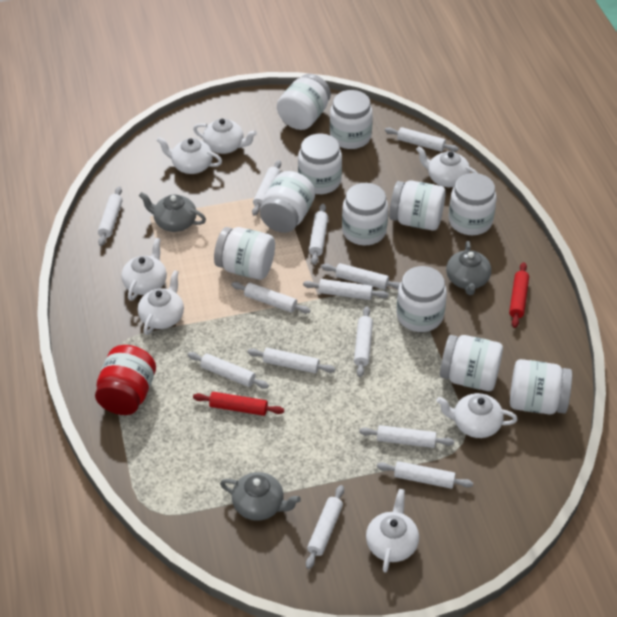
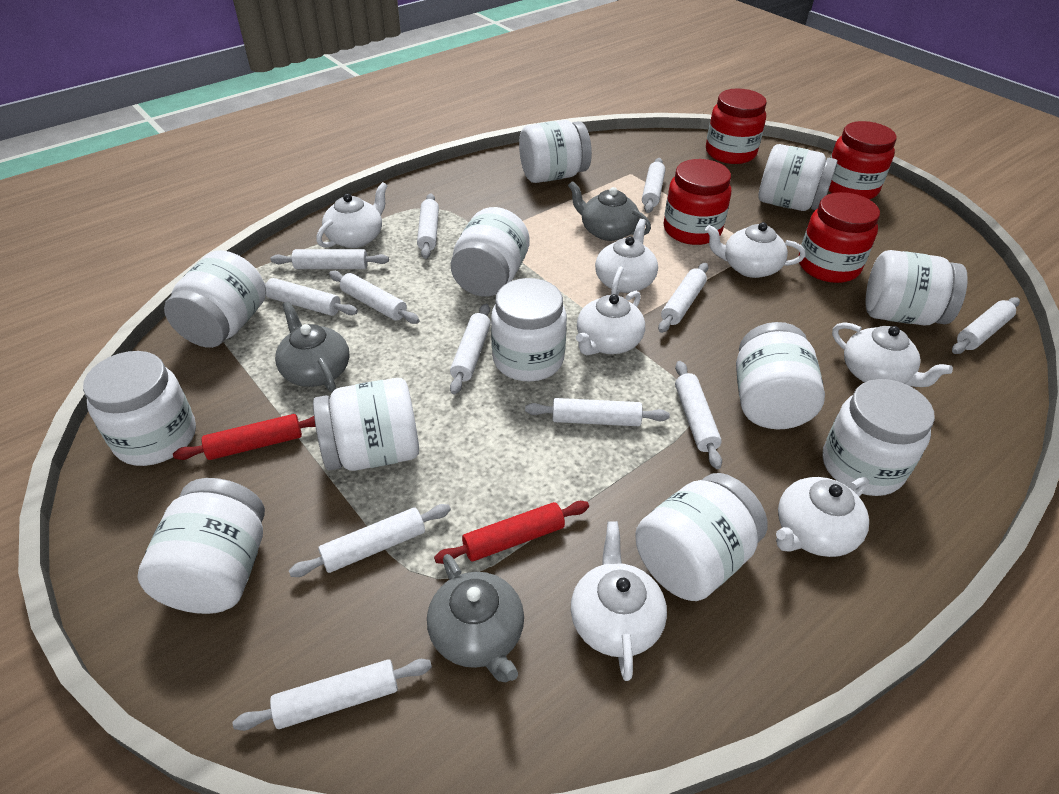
red jar: [95,345,156,415] = 1 -> [664,159,731,245] [706,89,767,164] [798,192,880,283] [828,121,897,199] = 4
white jar: [214,227,275,280] [260,171,315,233] [277,74,331,130] [298,134,342,194] [330,90,373,149] [342,183,388,245] [389,180,446,231] [397,266,447,332] [440,335,503,391] [449,173,496,235] [510,359,572,414] = 11 -> [83,351,196,466] [137,478,265,614] [164,250,266,348] [313,378,419,471] [451,207,530,297] [491,278,567,382] [519,120,592,183] [635,473,768,601] [736,322,825,429] [758,144,837,211] [822,379,935,496] [865,250,968,325] = 12
white rolling pin: [98,186,122,246] [188,352,269,389] [231,282,311,314] [247,348,335,373] [252,160,281,216] [303,279,389,300] [306,485,344,569] [309,203,328,265] [321,263,400,290] [354,306,373,377] [359,425,454,448] [377,461,473,489] [385,127,459,152] = 13 -> [233,659,432,731] [264,278,358,316] [271,249,389,269] [289,504,451,577] [329,271,420,324] [417,194,439,259] [450,304,491,395] [525,398,670,426] [642,158,665,213] [658,263,709,333] [675,361,722,469] [952,297,1020,354] = 12

